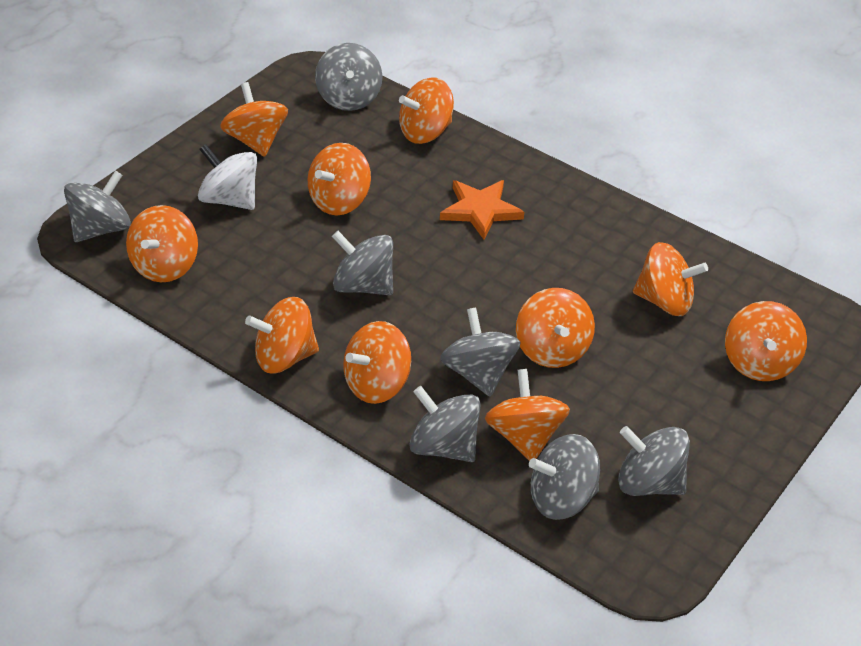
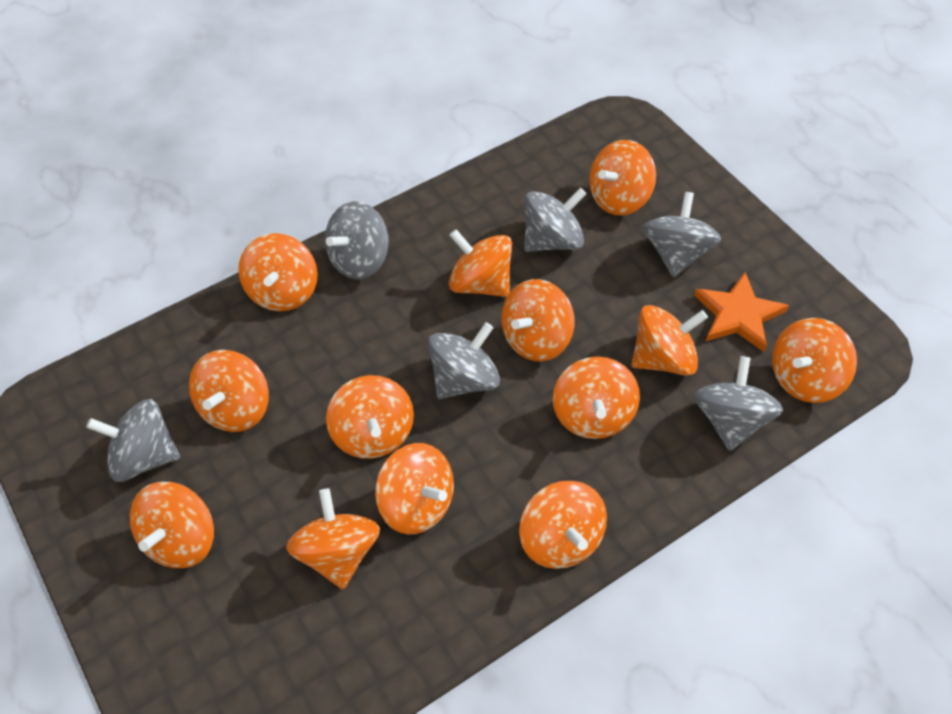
grey spinning top: [64,171,131,242] [315,43,382,111] [332,231,393,295] [409,386,481,462] [440,308,521,396] [529,434,600,520] [618,426,690,496] = 7 -> [86,399,180,482] [325,201,389,279] [428,322,500,399] [524,188,586,252] [643,192,721,277] [694,356,783,451] = 6
orange spinning top: [126,205,198,282] [220,82,288,157] [245,297,319,374] [308,143,371,215] [343,321,411,404] [399,77,454,144] [485,369,570,461] [516,288,595,368] [633,242,708,316] [725,301,807,381] = 10 -> [130,482,214,568] [189,350,269,432] [238,233,318,312] [286,488,380,589] [326,375,414,459] [375,443,454,534] [449,229,512,297] [501,279,575,361] [519,481,607,569] [553,357,640,439] [589,140,656,216] [631,305,708,376] [772,318,857,403] = 13
white spinning top: [198,144,257,210] = 1 -> none = 0

